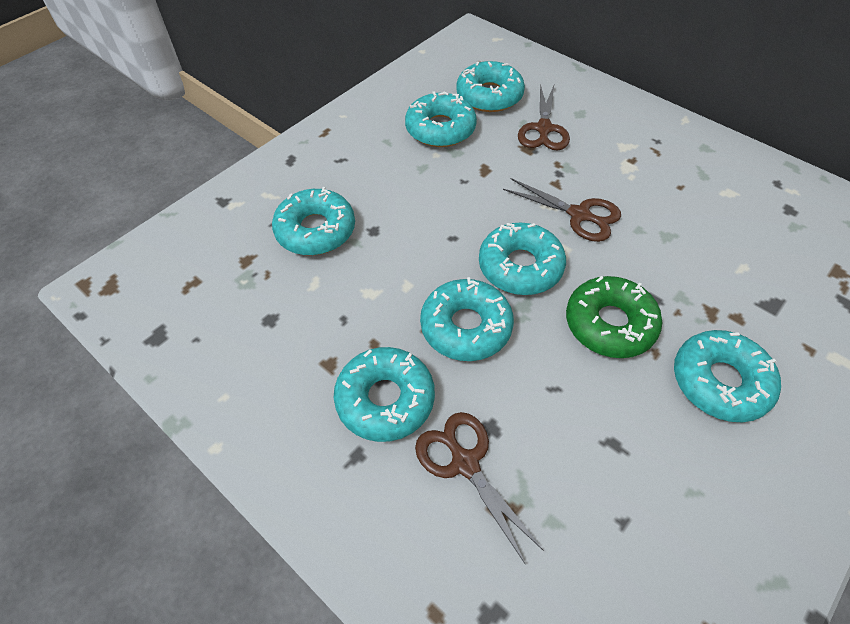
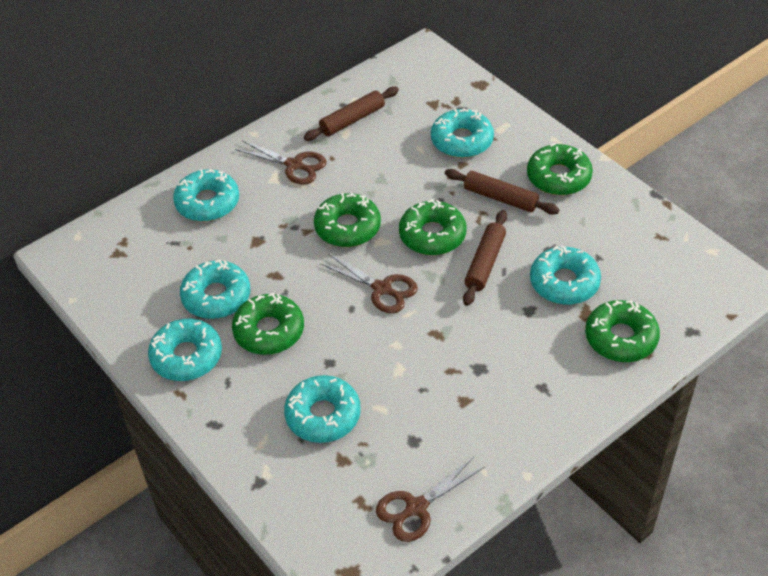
brown rolling pin: none = 0 -> [304,87,399,141] [445,169,560,215] [463,210,507,306] = 3
green donut: [566,276,662,358] = 1 -> [232,293,304,355] [314,193,381,247] [399,199,466,255] [527,143,593,195] [585,300,660,362] = 5
turquoise donut: [272,187,355,255] [334,347,435,442] [405,91,477,147] [420,277,514,361] [456,61,525,112] [479,222,566,295] [674,330,781,422] = 7 -> [148,319,222,381] [173,169,239,222] [180,259,250,319] [284,375,361,443] [431,108,494,158] [530,245,601,305] = 6

